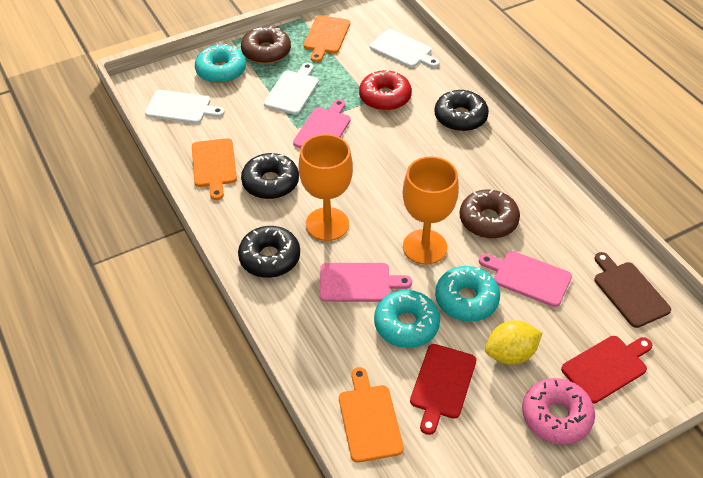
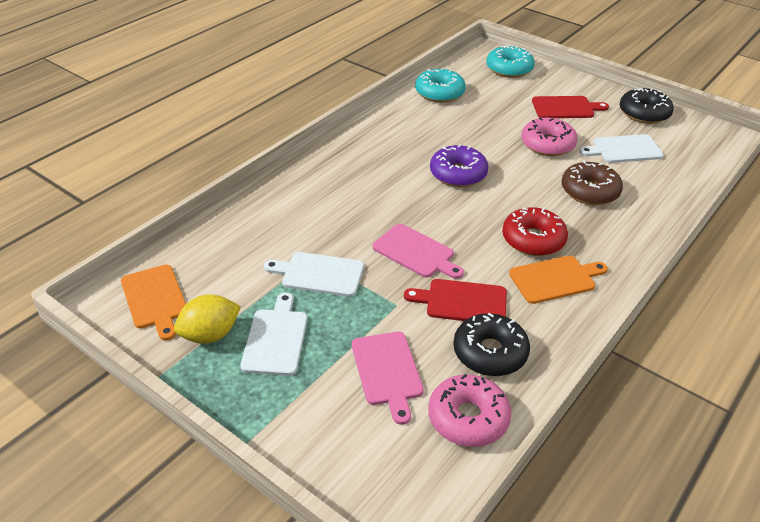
black donut: [238,226,300,278] [241,153,299,199] [435,90,489,132] = 3 -> [453,313,530,376] [620,88,674,124] = 2
brown cutting board: [594,252,671,328] = 1 -> none = 0
brown donut: [241,26,291,64] [460,189,520,239] = 2 -> [562,160,623,205] = 1
orange cutting board: [192,138,237,200] [303,15,350,62] [339,367,404,463] = 3 -> [121,265,186,341] [509,256,608,304] = 2
orange goblet: [299,134,353,241] [403,156,459,265] = 2 -> none = 0
pink cutting board: [293,99,351,148] [320,263,412,302] [479,251,572,307] = 3 -> [352,332,424,425] [372,224,464,279] = 2
pink donut: [522,378,595,445] = 1 -> [428,374,511,447] [521,118,578,156] = 2
purple donut: none = 0 -> [430,144,488,187] = 1
turquoise donut: [195,44,246,83] [374,290,440,348] [435,266,500,322] = 3 -> [415,68,466,103] [486,46,535,78] = 2

